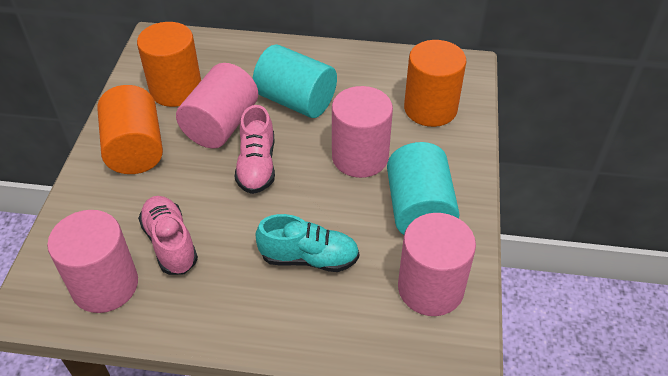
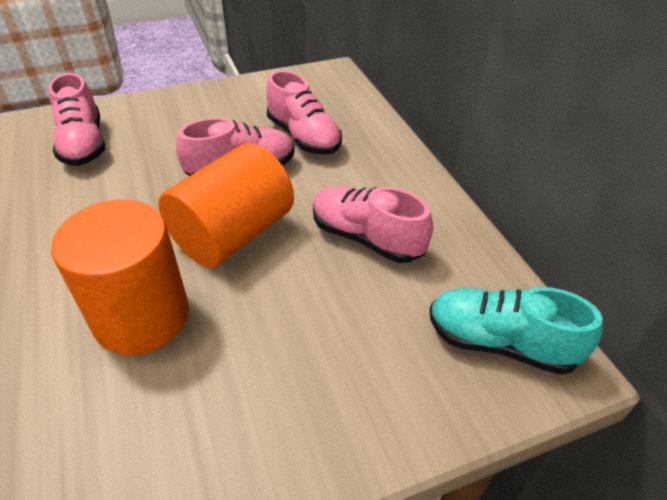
orange cylinder: [97,85,163,174] [137,22,201,107] [404,40,467,127] = 3 -> [51,199,189,355] [158,143,294,268] = 2
pink cylinder: [47,210,138,313] [176,63,258,148] [332,86,393,178] [398,213,476,316] = 4 -> none = 0
pink shoe: [138,196,198,275] [235,105,275,194] = 2 -> [48,73,105,166] [176,118,295,176] [266,70,342,155] [313,186,433,263] = 4
turquoise cylinder: [253,45,337,118] [387,142,459,235] = 2 -> none = 0

